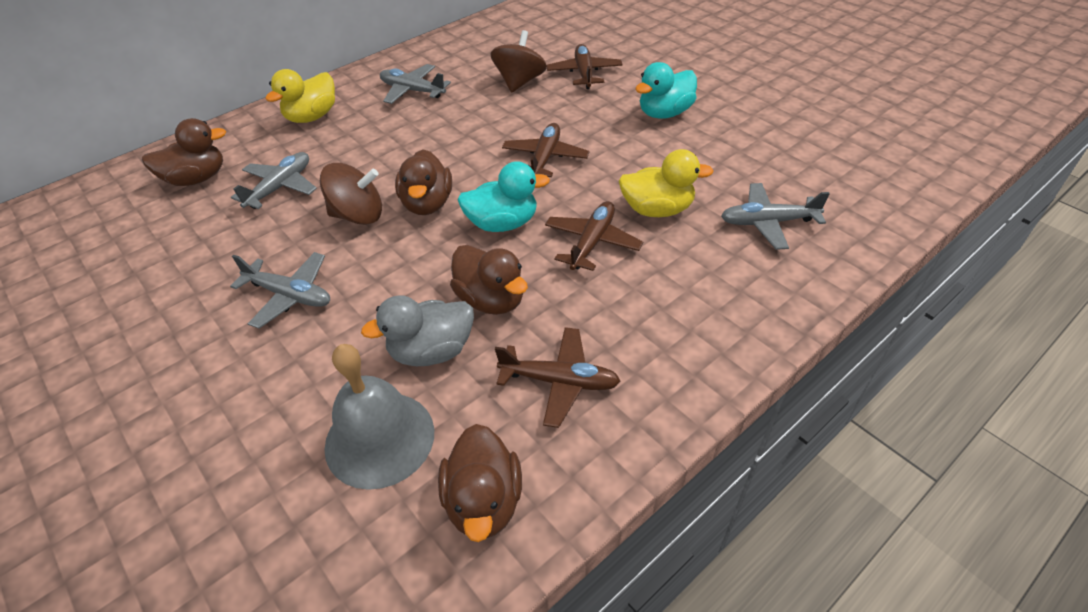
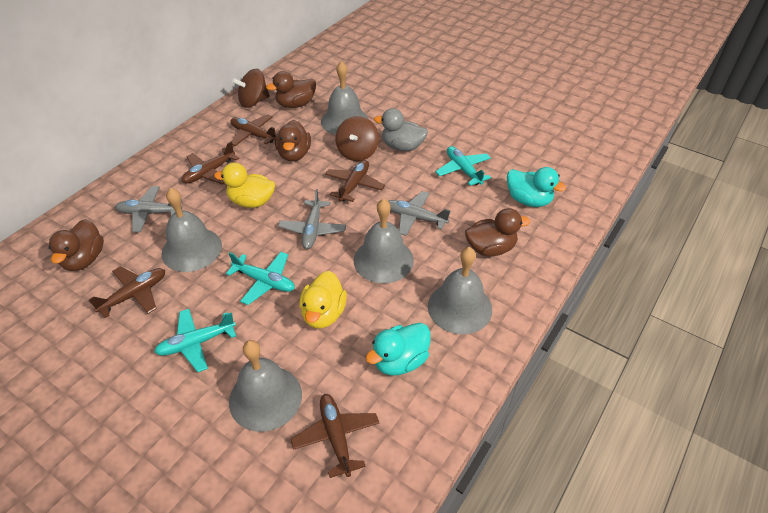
brown plane: [495,327,621,428] [502,123,590,177] [545,201,643,271] [547,44,623,89] = 4 -> [89,266,165,318] [182,141,239,185] [231,114,279,146] [291,394,379,478] [325,160,385,202] = 5
grey bell: [324,344,434,490] = 1 -> [162,188,222,272] [229,340,302,432] [321,61,368,135] [354,199,414,284] [428,247,492,334] = 5
grey plane: [230,252,330,329] [231,152,317,209] [380,64,451,104] [721,183,830,250] = 4 -> [115,186,182,232] [278,189,346,249] [388,191,451,236] = 3
turquoise plane: none = 0 -> [154,309,236,372] [226,252,295,305] [435,146,491,186] = 3

